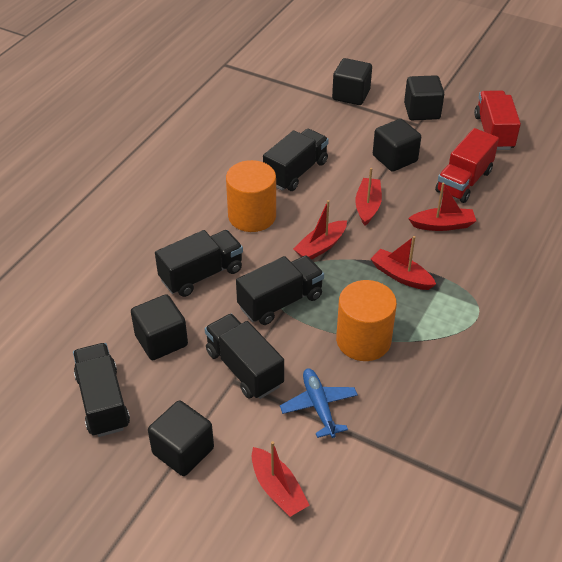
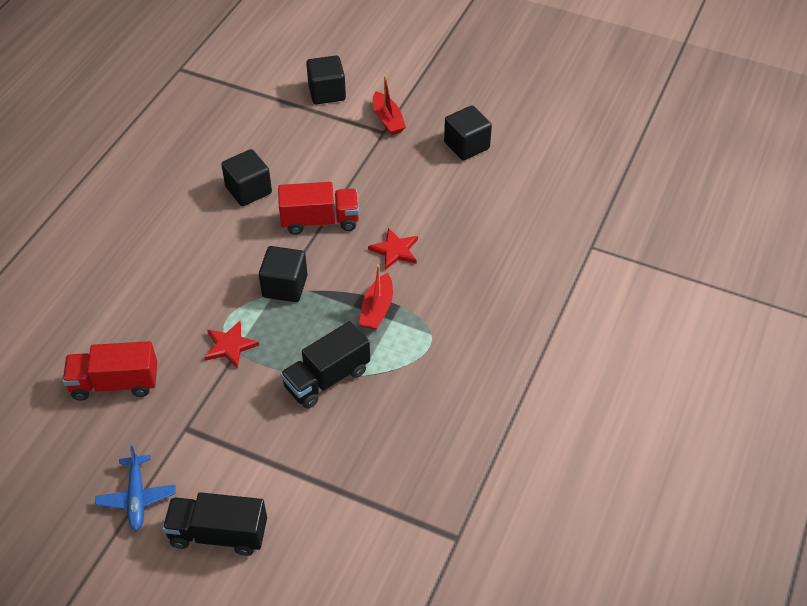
black cube: [131,294,188,360] [148,400,214,476] [332,58,372,105] [373,119,421,172] [404,75,444,120] = 5 -> [221,149,272,206] [259,246,308,302] [306,56,346,104] [444,106,492,160] = 4
black truck: [73,343,130,437] [155,230,243,297] [205,314,284,399] [236,256,324,325] [263,129,329,191] = 5 -> [162,492,267,556] [280,321,370,409] = 2
orange cylinder: [226,160,276,232] [336,280,397,361] = 2 -> none = 0
red boat: [252,441,310,517] [293,200,347,260] [355,168,382,226] [371,236,436,290] [408,182,476,231] = 5 -> [359,265,393,330] [373,75,406,135] = 2
red star: none = 0 -> [204,321,259,368] [368,228,418,270] = 2

